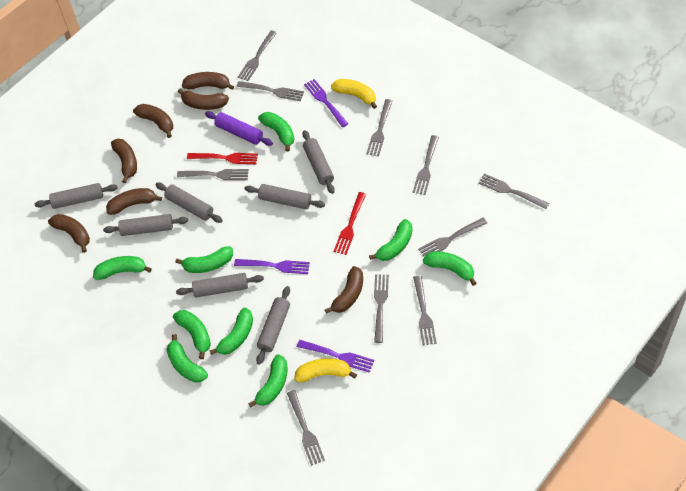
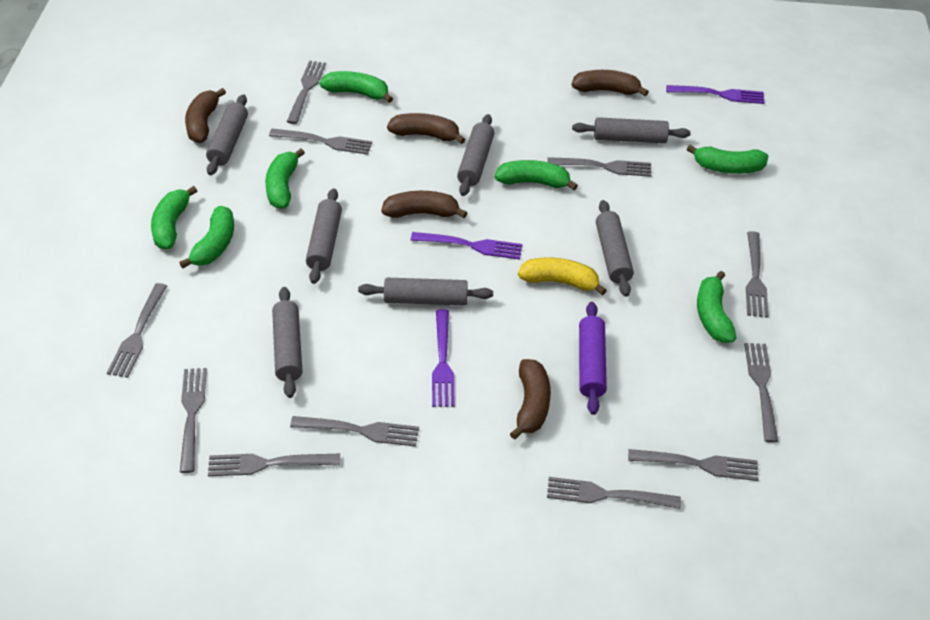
brown banana: [48,214,90,253] [106,188,162,215] [111,139,137,183] [133,104,173,138] [178,89,229,110] [182,72,234,90] [324,266,363,314] = 7 -> [185,88,226,143] [381,191,467,218] [387,113,466,144] [510,359,551,440] [572,70,649,96] = 5
green banana: [93,256,152,280] [166,334,208,383] [173,310,211,359] [175,246,233,273] [209,308,253,355] [248,354,287,408] [258,112,294,152] [369,219,412,261] [423,251,477,286] = 9 -> [151,186,197,249] [179,206,234,269] [265,149,305,209] [320,71,393,103] [495,160,578,190] [687,145,768,174] [697,271,736,343] = 7
grey fork: [177,169,249,180] [237,81,304,101] [238,30,277,81] [287,390,325,466] [366,99,393,156] [374,275,389,343] [413,135,439,195] [413,276,437,345] [418,218,487,256] [478,174,549,209] = 10 -> [107,283,167,378] [180,368,207,473] [208,454,340,476] [269,129,372,155] [287,61,326,124] [290,416,419,447] [547,157,652,177] [547,477,681,509] [628,449,758,481] [744,343,778,443] [746,231,769,318] = 11
red fork: [187,153,258,164] [334,192,366,255] = 2 -> none = 0
yellow banana: [294,358,357,382] [331,79,377,109] = 2 -> [518,258,607,295] = 1

